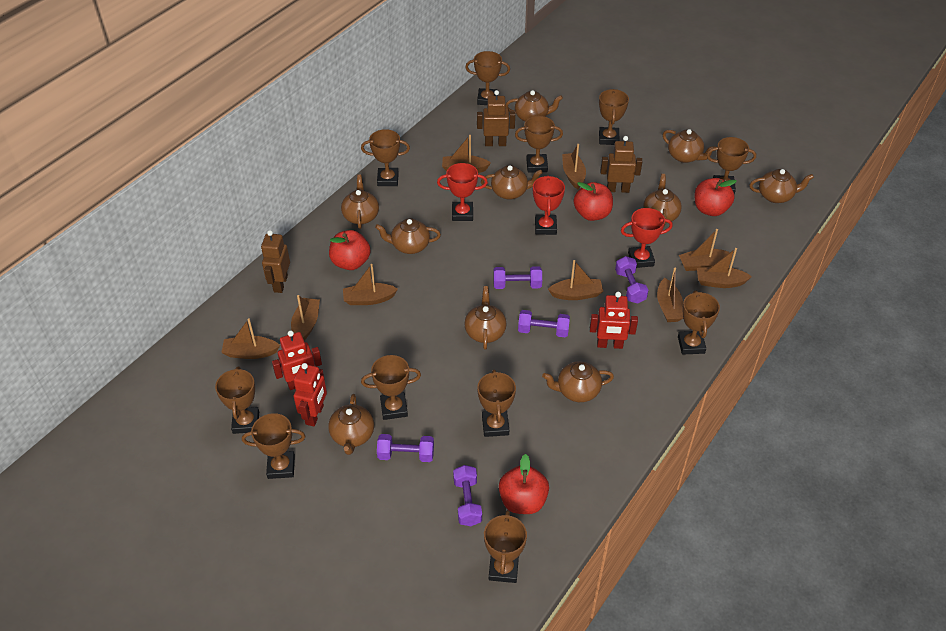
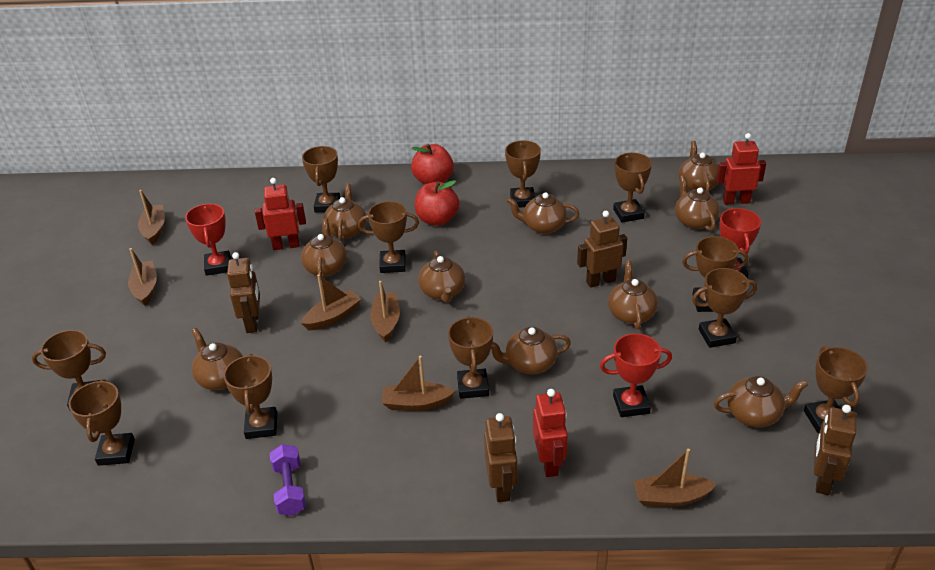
brown boat: [221,318,280,359] [291,295,320,340] [343,264,398,305] [442,135,491,173] [548,260,603,300] [562,144,586,190] [657,268,683,322] [679,229,730,271] [697,248,752,288] = 9 -> [128,248,157,306] [138,190,165,245] [301,274,361,330] [370,281,400,342] [382,356,455,411] [634,449,716,507] = 6
brown robot: [261,230,290,293] [477,90,515,146] [600,136,643,193] = 3 -> [227,252,260,333] [484,413,517,502] [577,211,627,288] [814,405,857,495] = 4
purple dumbbell: [377,434,434,462] [453,465,482,526] [493,266,542,289] [518,310,570,337] [615,256,648,304] = 5 -> [270,444,306,516] = 1
red apple: [329,230,371,270] [499,454,549,514] [574,182,613,221] [694,178,737,216] = 4 -> [411,144,454,184] [415,180,459,226] = 2

